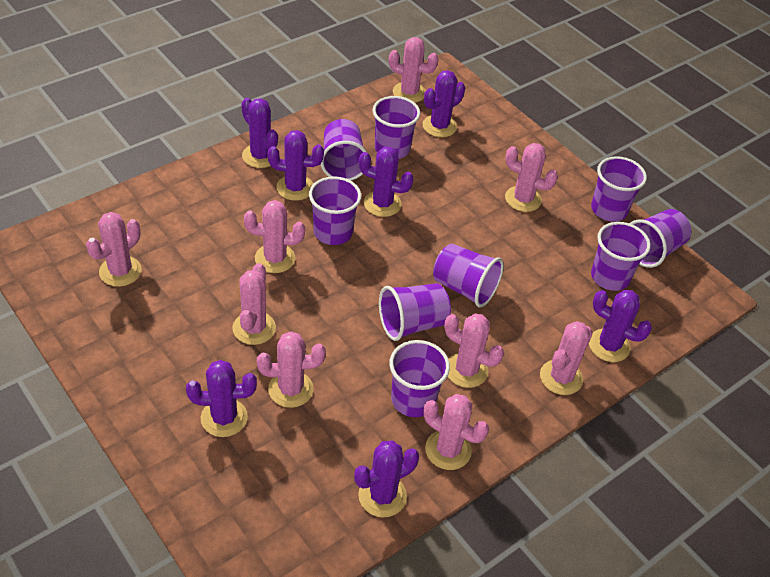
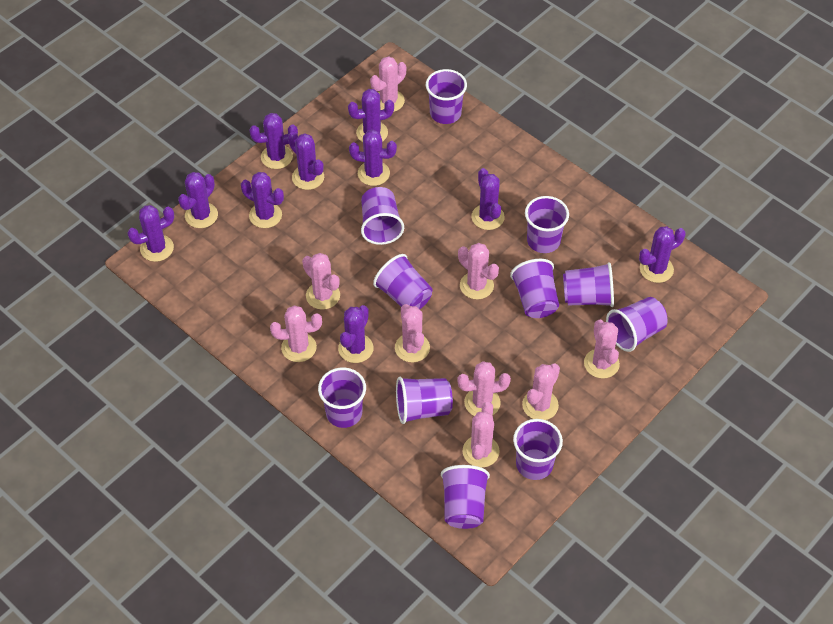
purple cactus: [186,360,257,437] [241,98,278,168] [267,130,324,201] [354,440,419,517] [359,147,414,217] [423,70,465,137] [589,290,652,362] = 7 -> [127,205,174,262] [178,172,218,228] [241,172,284,228] [249,113,298,169] [288,132,324,190] [338,305,374,363] [348,89,394,142] [349,129,397,186] [471,168,505,230] [639,226,686,283] = 10
purple cup: [309,176,361,245] [321,119,367,180] [373,96,420,159] [379,283,451,341] [389,340,450,417] [433,244,504,307] [591,156,647,222] [591,222,651,291] [630,209,691,268] = 9 -> [318,367,366,428] [361,187,404,245] [373,254,433,310] [396,377,453,424] [426,69,467,124] [441,465,490,529] [510,259,559,318] [513,419,563,480] [525,196,569,253] [563,262,614,307] [606,297,668,352] = 11

